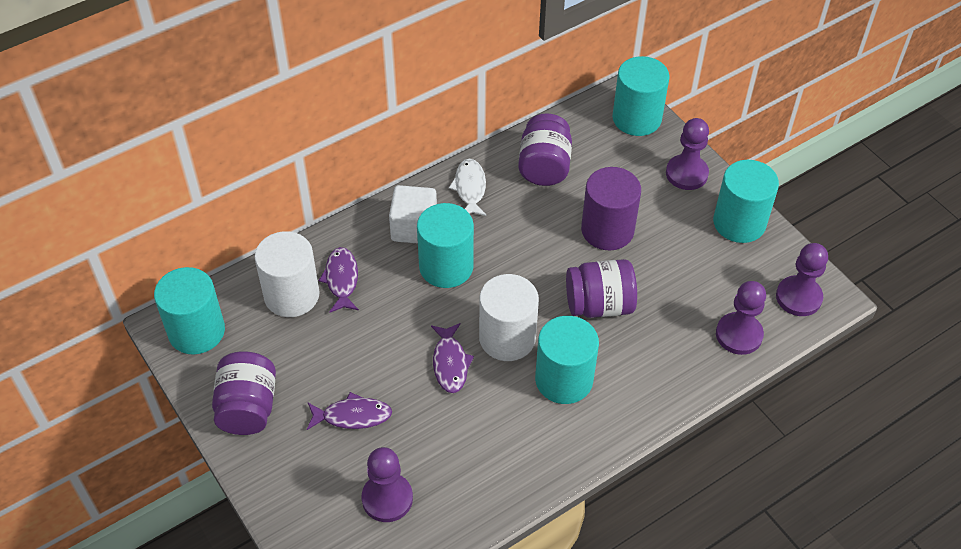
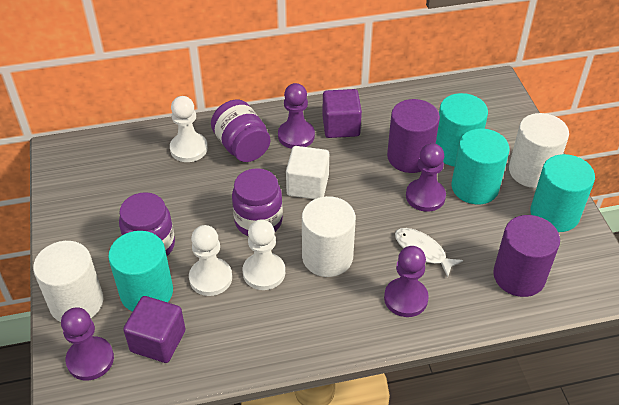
purple cube: none = 0 -> [123,296,185,363] [322,89,362,138] = 2
purple cylinder: [581,167,641,250] = 1 -> [387,99,440,173] [493,215,560,297] = 2
purple fish: [307,392,392,430] [319,247,359,313] [431,323,474,393] = 3 -> none = 0
turquoise cylinder: [154,267,225,355] [417,203,474,288] [535,316,599,404] [612,56,670,136] [713,160,779,243] = 5 -> [108,231,173,312] [436,93,488,167] [451,128,510,204] [530,154,595,232] = 4
white cylinder: [255,231,320,317] [479,274,539,361] = 2 -> [33,241,103,322] [302,196,356,277] [509,113,569,188] = 3
white pawn: none = 0 -> [170,96,208,162] [189,225,232,296] [242,219,285,290] = 3

